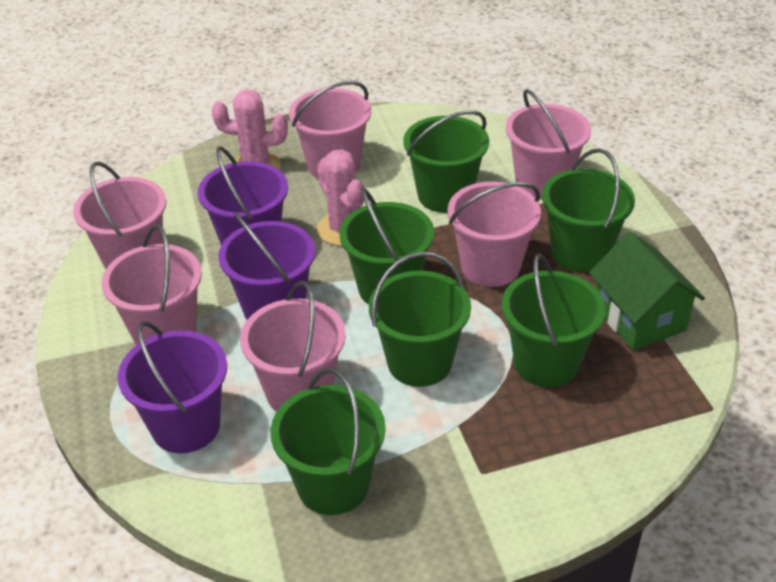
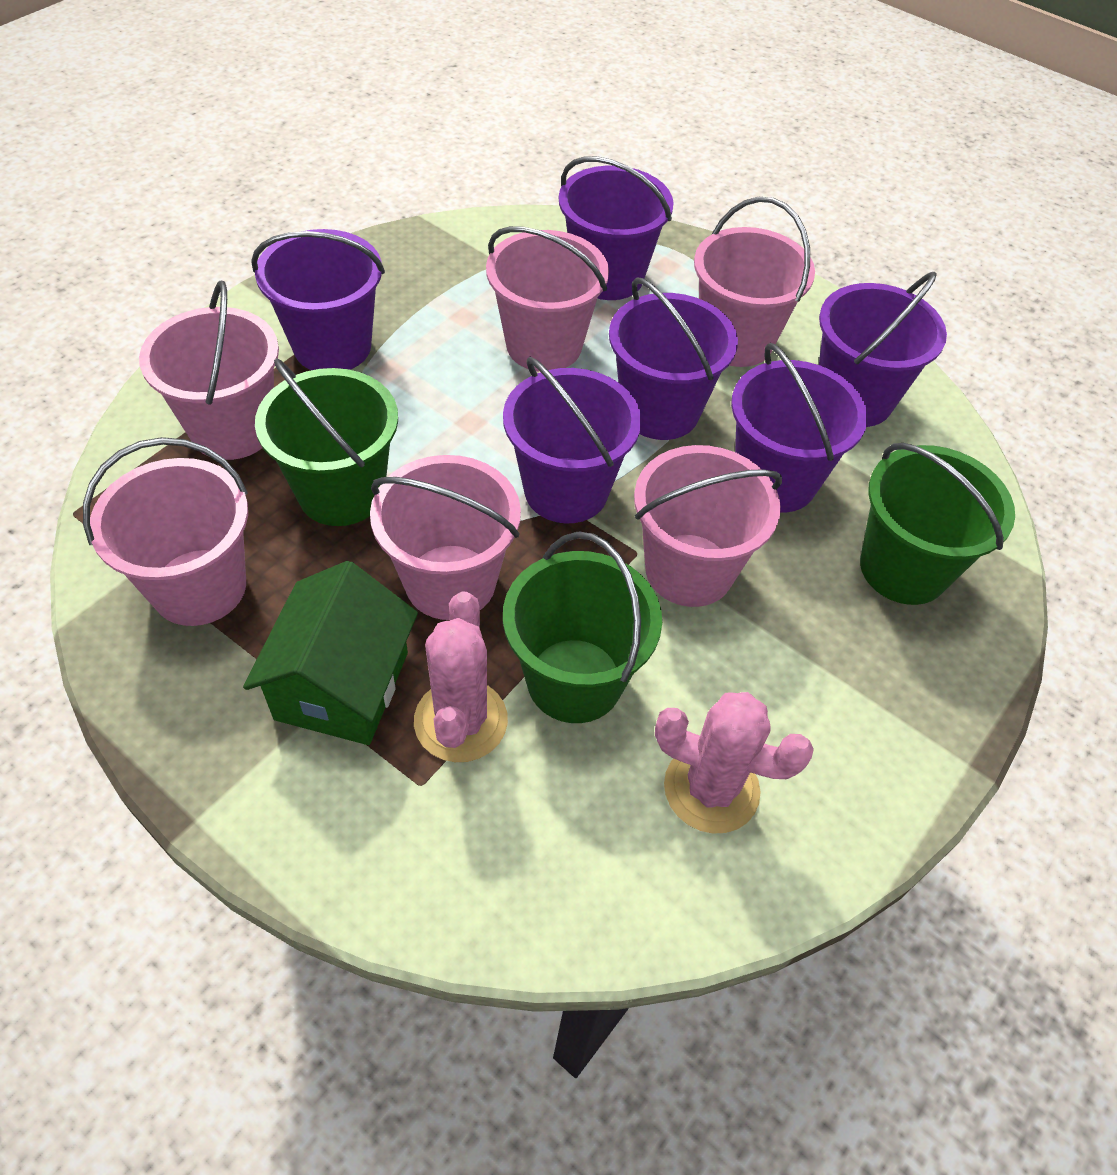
green bucket: [270,368,386,515] [339,188,434,305] [369,252,471,387] [404,110,489,213] [502,253,606,387] [542,148,635,273] = 6 -> [255,358,398,526] [503,532,662,723] [860,443,1015,605] = 3
purple bucket: [118,321,227,453] [198,146,288,245] [218,212,315,320] = 3 -> [251,229,385,370] [503,357,642,523] [559,156,674,300] [609,277,738,440] [731,343,868,513] [819,272,947,427] = 6

